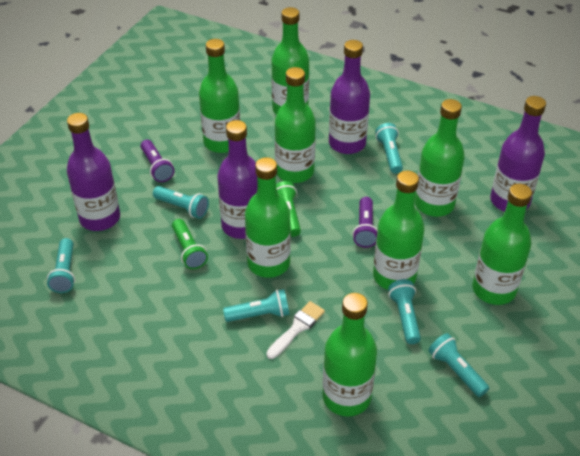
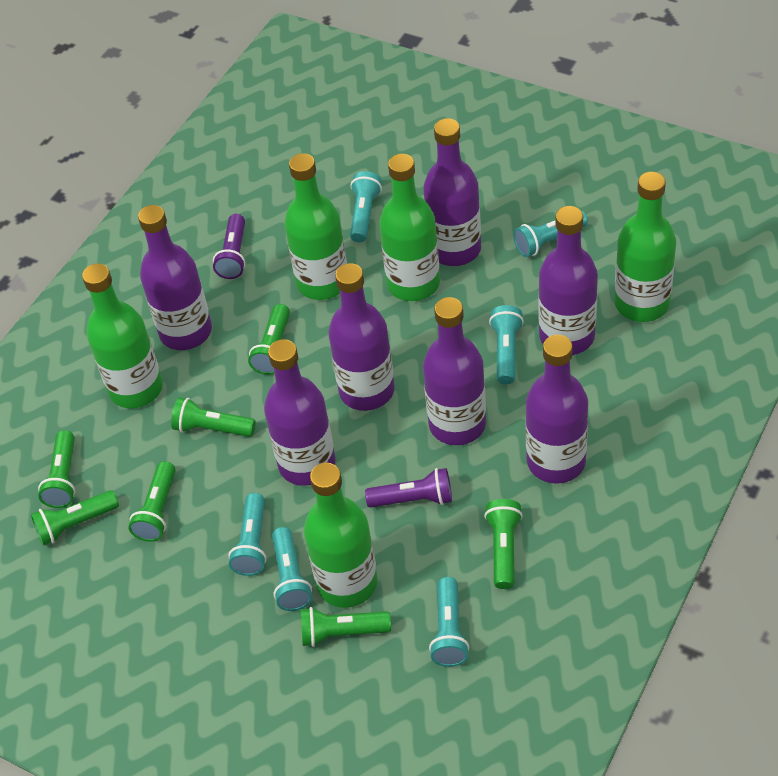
green bottle: [199,39,240,153] [245,157,291,278] [271,7,309,115] [275,67,316,183] [322,293,377,417] [373,170,425,290] [415,99,465,217] [472,184,532,305] = 8 -> [82,264,163,408] [284,153,347,300] [304,463,377,608] [379,154,440,301] [614,172,676,322] = 5
green flashlight: [172,219,208,269] [276,181,301,237] = 2 -> [31,490,119,546] [38,430,75,508] [128,461,176,542] [171,397,256,437] [248,304,290,375] [301,607,391,647] [484,499,523,589] = 7
purple bottle: [67,113,120,231] [217,120,257,239] [329,40,370,154] [490,96,546,212] = 4 -> [138,205,212,350] [264,339,336,486] [328,263,395,411] [423,118,481,266] [423,297,486,445] [525,335,588,484] [538,206,598,355] = 7
white brush: [266,301,325,359] = 1 -> none = 0

